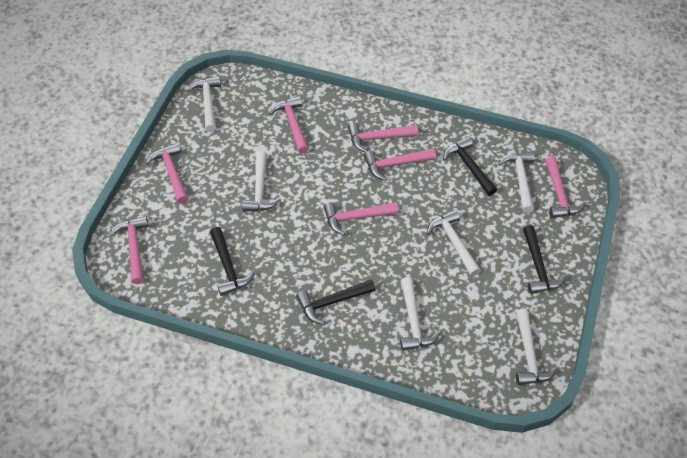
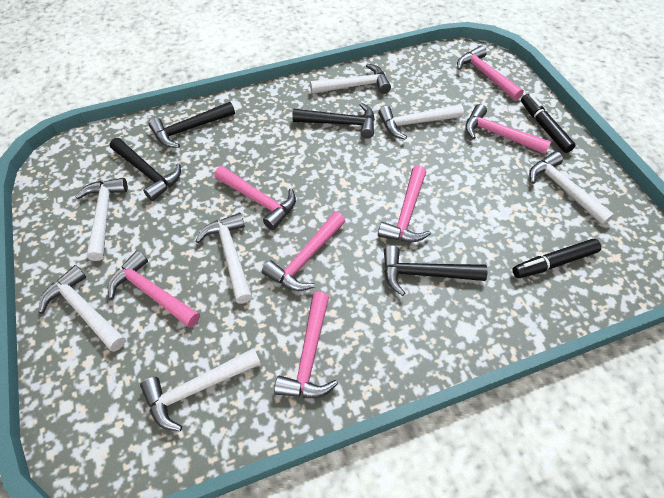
black marker: none = 0 -> [512,239,601,278] [521,94,576,153] = 2
white hammer: [187,76,221,132] [242,151,281,212] [400,277,441,351] [427,210,481,276] [498,152,535,213] [516,309,558,385] = 6 -> [39,265,126,352] [75,178,128,261] [140,348,261,431] [196,213,252,304] [310,64,391,94] [378,104,464,140] [529,151,615,225] = 7

